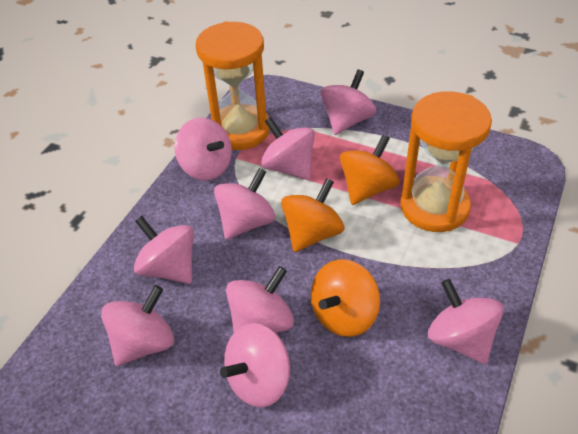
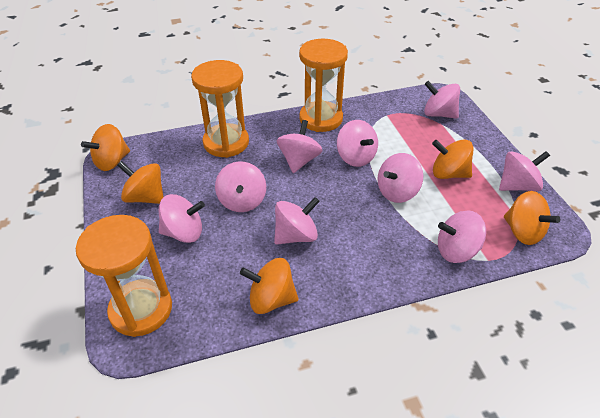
orange hourglass: [196,21,270,150] [400,91,492,232] = 2 -> [76,215,172,337] [191,60,249,158] [299,39,348,132] = 3
orange spinning top: [281,178,344,252] [311,259,380,337] [340,135,400,205] = 3 -> [81,124,130,171] [117,161,163,204] [240,258,299,314] [432,139,473,179] [504,191,560,245] = 5

